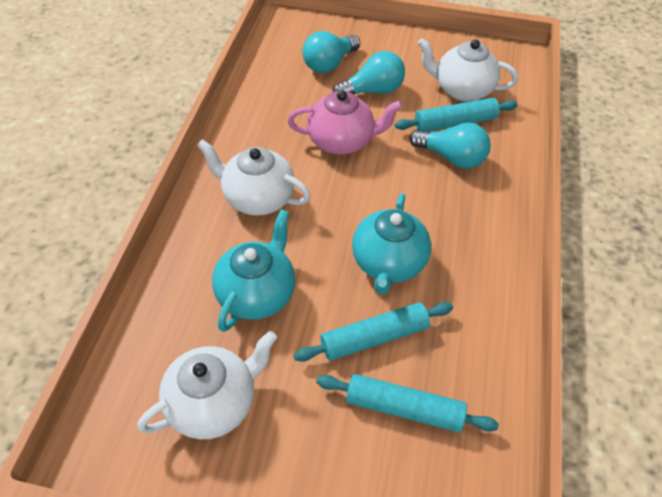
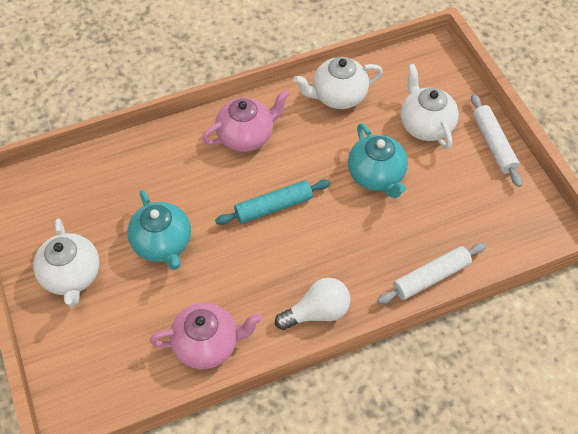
pink teapot: [287,90,403,155] = 1 -> [150,303,262,369] [202,89,290,152] = 2
turquoise light bulb: [302,31,360,73] [333,51,405,94] [409,123,491,169] = 3 -> none = 0
turquoise rolling pin: [294,302,453,362] [316,374,499,432] [395,98,518,131] = 3 -> [215,179,331,225] = 1
white light bulb: none = 0 -> [275,278,350,330] = 1
white rolling pin: none = 0 -> [377,243,486,304] [471,94,522,187] = 2

